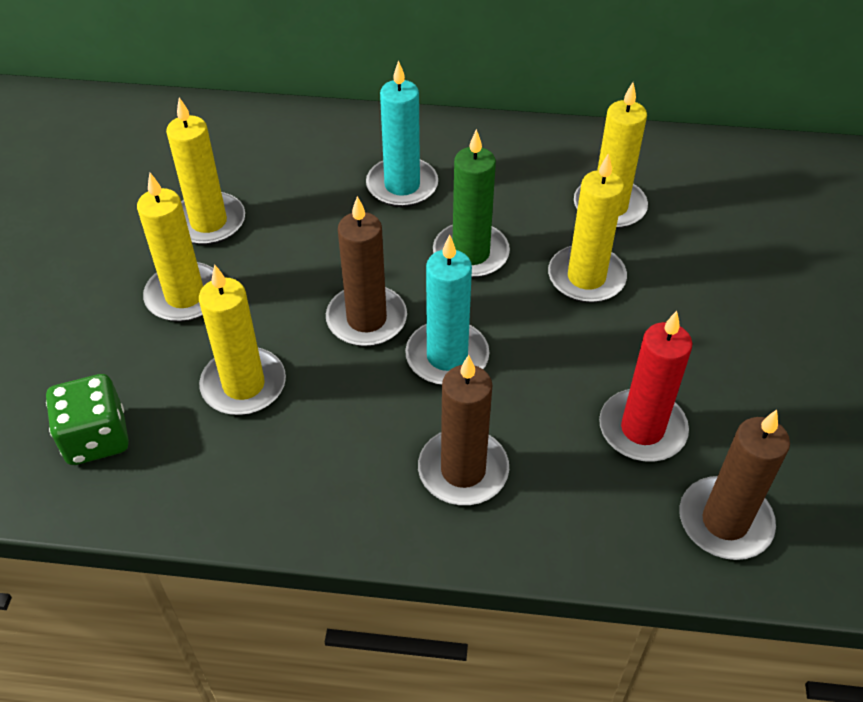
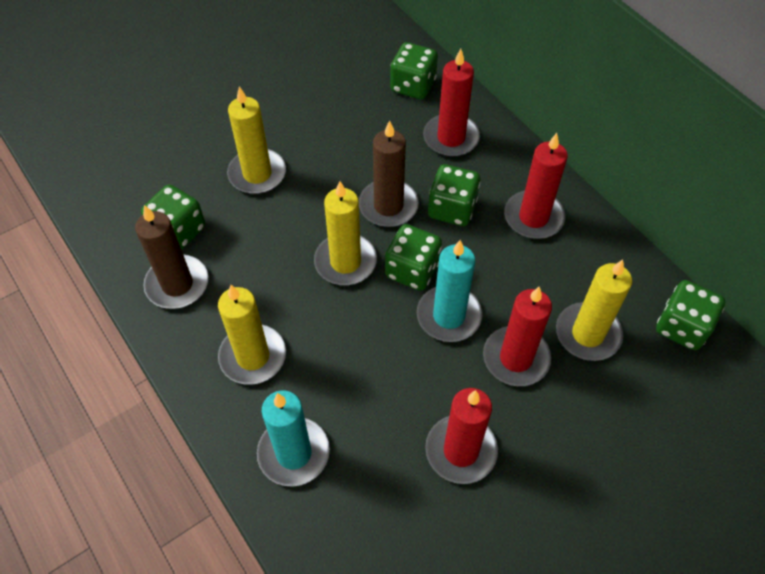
brown candle: [326,196,407,347] [418,355,509,505] [679,410,790,560] = 3 -> [135,205,208,309] [359,120,419,227] = 2
green candle: [433,129,510,278] = 1 -> none = 0
green dice: [46,374,129,465] = 1 -> [141,184,205,250] [385,224,442,291] [390,42,438,100] [428,164,481,226] [656,280,725,350] = 5
red candle: [599,311,692,462] = 1 -> [423,49,480,157] [425,388,498,484] [483,287,552,386] [504,133,568,239] = 4
yellow candle: [137,173,214,322] [166,98,245,245] [199,264,286,415] [548,153,627,303] [574,82,648,229] = 5 -> [218,285,286,385] [227,86,286,194] [314,181,377,285] [556,260,632,361] = 4

